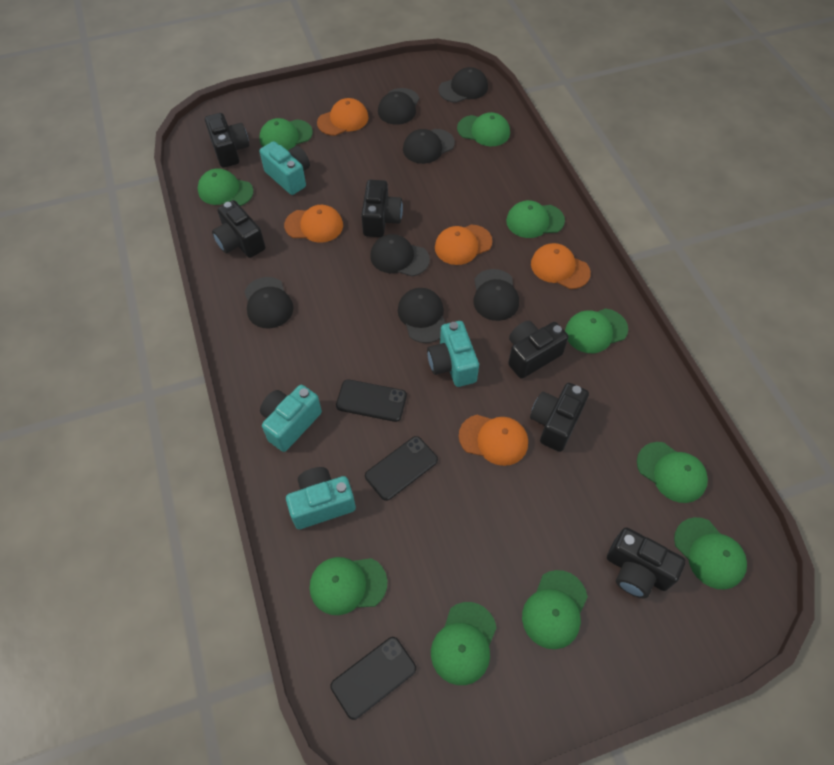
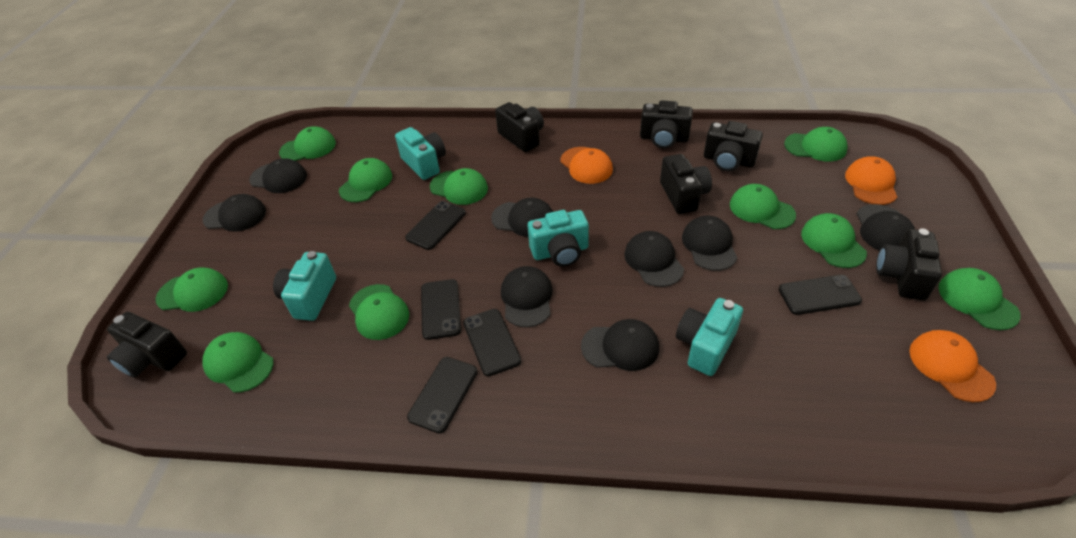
black cap: [244,277,293,328] [370,234,430,276] [378,88,420,125] [398,288,446,343] [403,129,455,164] [438,67,488,103] [473,269,519,321] = 7 -> [203,194,266,232] [249,158,307,193] [491,197,553,237] [501,266,553,327] [581,319,659,371] [624,231,684,287] [682,216,738,271] [857,204,915,251] = 8
black phone: [330,637,416,720] [336,379,407,422] [365,436,438,501] = 3 -> [405,201,466,250] [407,357,478,434] [421,279,461,340] [463,309,521,376] [779,275,862,315] = 5
orange cap: [284,205,343,243] [317,98,369,136] [435,224,492,265] [459,415,528,466] [531,243,591,289] = 5 -> [561,147,613,184] [845,156,897,205] [909,330,996,402] = 3

